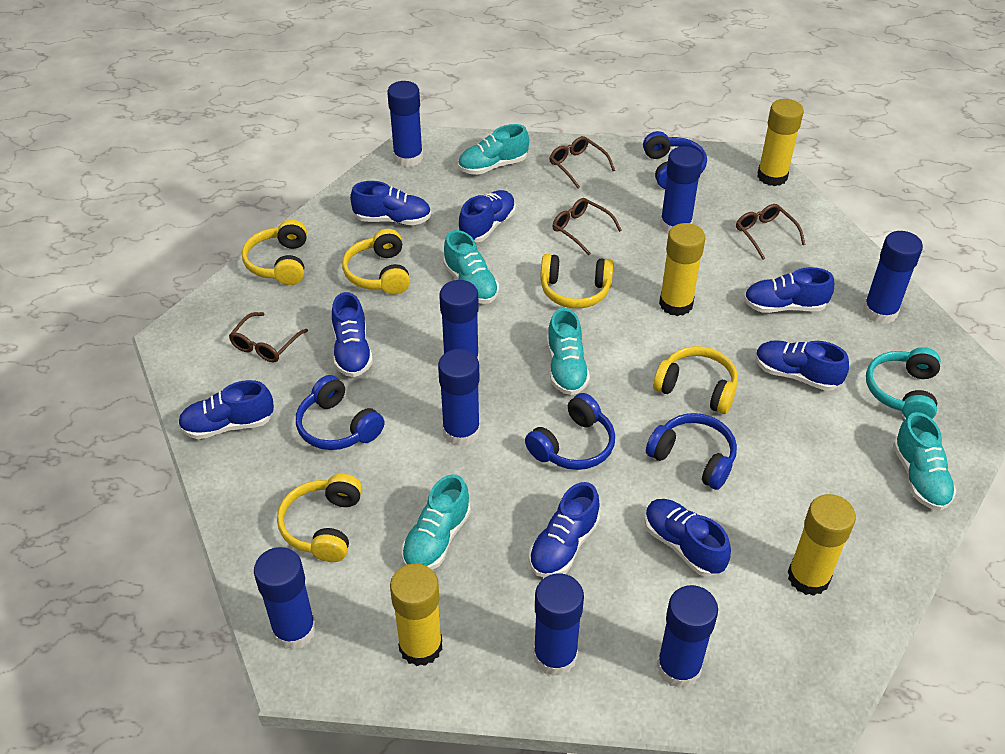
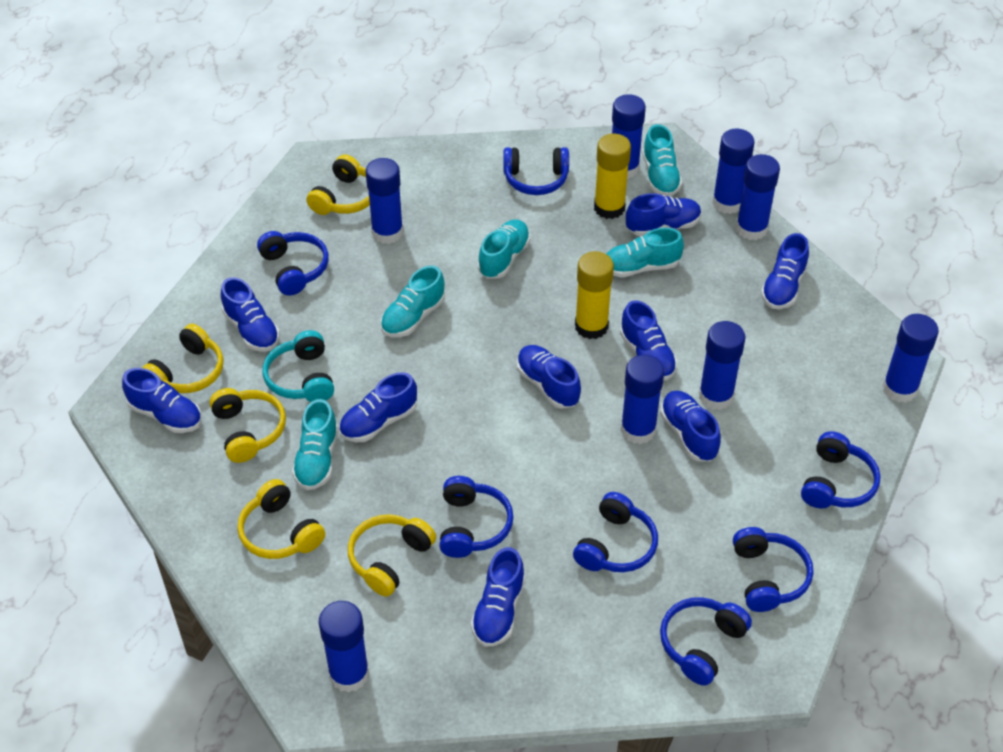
blue headphones: [296,375,385,450] [525,393,615,470] [643,131,707,189] [646,413,737,490] = 4 -> [257,231,329,296] [439,476,514,558] [503,147,569,195] [573,492,658,572] [660,597,752,686] [733,527,814,612] [801,431,881,508] = 7
blue shoe: [178,380,274,439] [332,292,373,377] [350,181,431,225] [459,190,516,242] [529,482,600,578] [645,499,731,576] [744,267,834,313] [756,340,849,391] = 8 -> [122,368,202,433] [221,277,280,352] [339,372,417,442] [471,547,525,647] [517,345,581,409] [620,300,677,381] [626,193,701,236] [660,391,721,461] [761,233,809,309] = 9
brown glasses: [229,312,308,362] [550,136,615,188] [552,198,622,255] [736,204,805,260] = 4 -> none = 0
yellow glue stick: [390,563,442,666] [659,223,705,316] [757,99,804,186] [788,494,856,596] = 4 -> [575,251,614,339] [594,134,631,219] = 2

